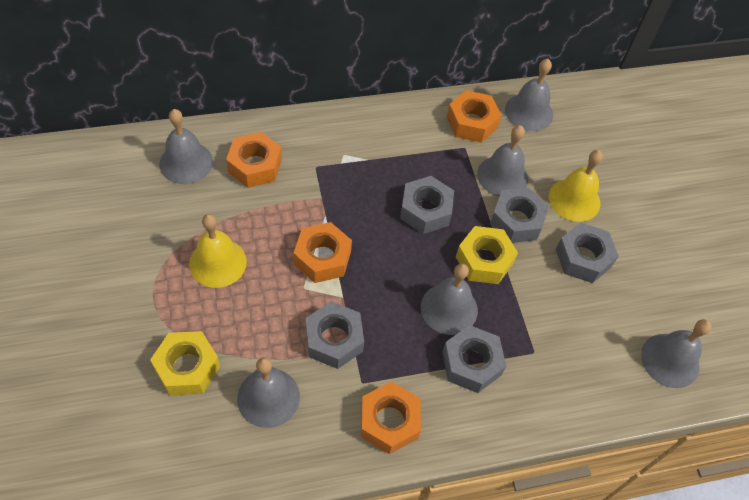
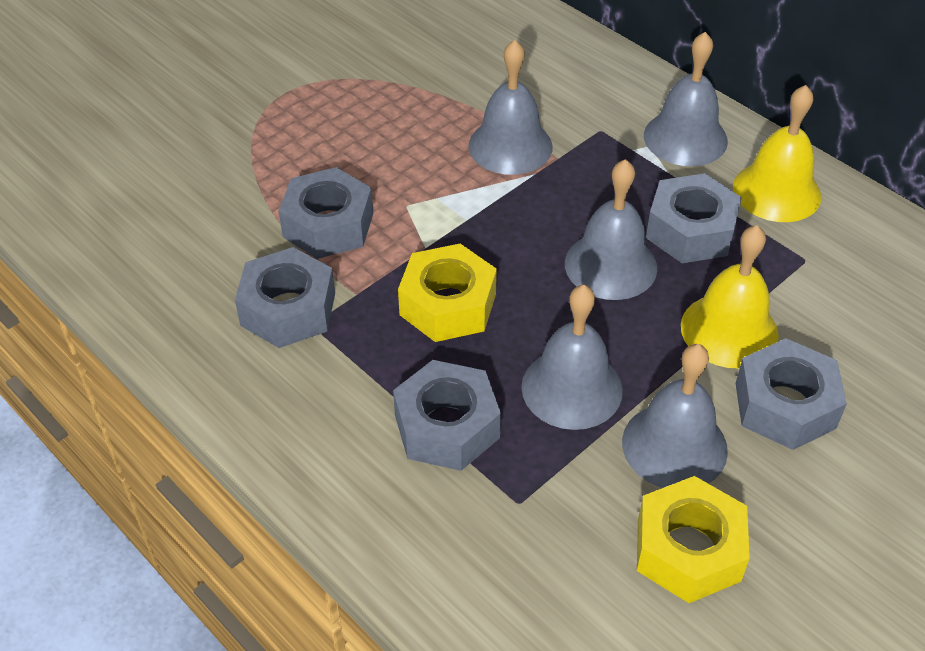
grey bell: [159,109,213,184] [237,357,300,428] [421,263,478,335] [477,125,528,197] [505,59,553,131] [641,319,712,388] = 6 -> [468,40,552,175] [521,285,623,430] [565,159,657,300] [622,344,728,488] [644,32,728,166] = 5
orange nut: [226,132,282,188] [294,222,352,283] [361,381,421,454] [447,90,502,143] = 4 -> none = 0

